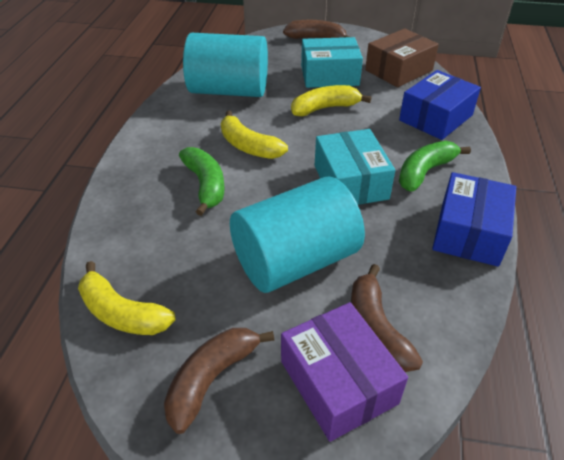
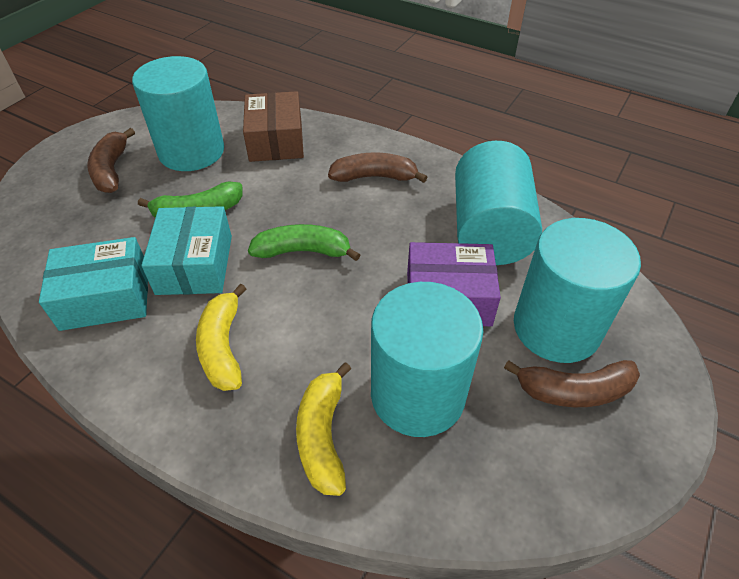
blue box: [399,70,481,140] [432,172,516,267] = 2 -> none = 0
turquoise cylinder: [183,33,268,97] [230,177,365,293] = 2 -> [132,56,224,171] [371,282,484,437] [455,141,542,265] [514,218,641,363] = 4
yellow banana: [78,261,176,335] [221,111,288,159] [291,85,372,116] = 3 -> [196,284,246,391] [296,362,351,496] = 2

